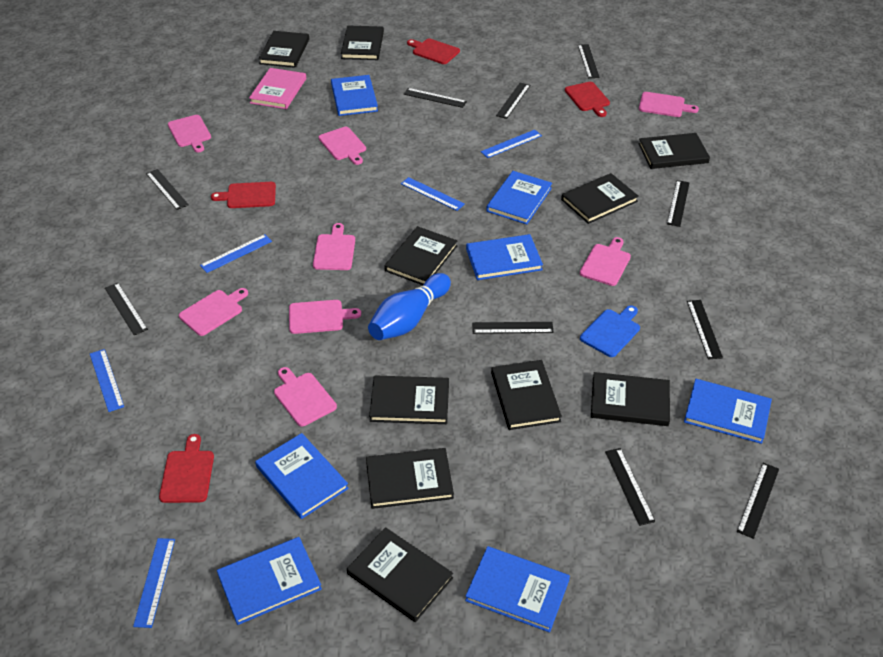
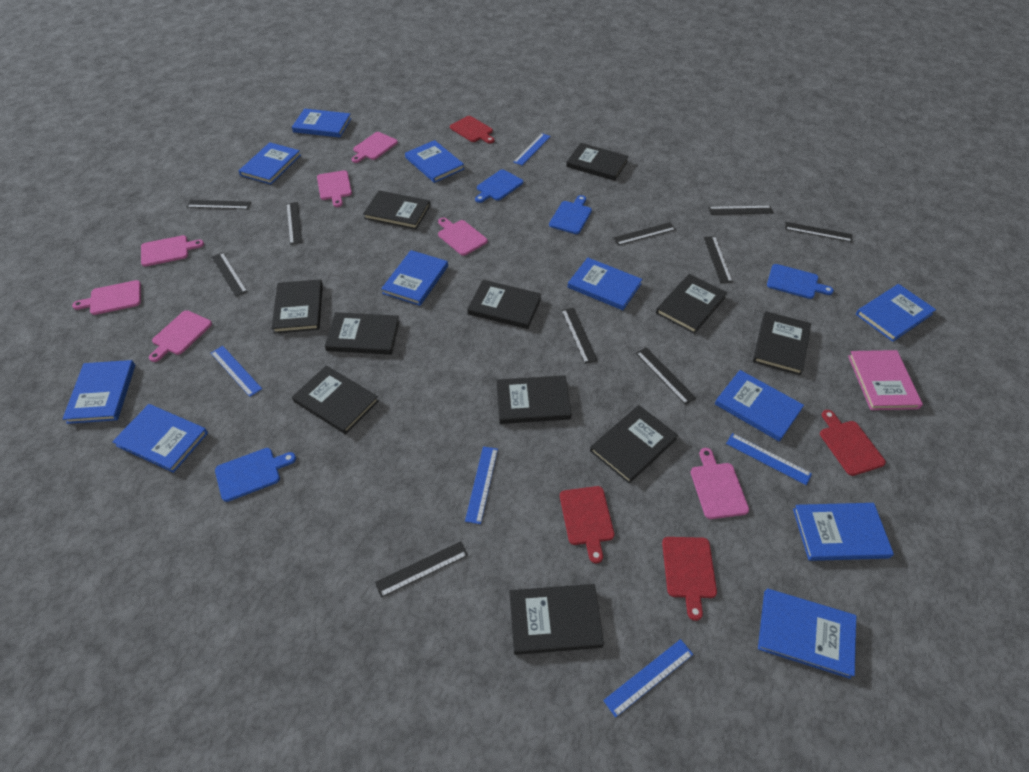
black book: [259,31,309,68] [341,25,384,60] [347,527,453,622] [366,448,454,509] [369,376,449,424] [384,226,457,285] [491,360,562,430] [561,173,639,224] [591,372,670,426] [638,133,710,169] = 10 -> [271,279,323,334] [292,365,379,434] [325,312,400,355] [363,191,431,229] [468,280,542,329] [496,375,572,424] [510,584,604,655] [566,143,629,181] [590,405,678,484] [656,274,727,334] [753,311,811,375] = 11
blue book: [217,537,322,625] [255,433,349,519] [331,75,378,116] [465,546,570,632] [466,234,543,280] [486,171,552,224] [684,379,772,444] = 7 -> [63,360,135,424] [112,404,208,473] [239,142,301,184] [292,108,351,138] [381,250,448,306] [405,140,464,183] [568,258,642,310] [715,370,804,442] [758,589,856,679] [793,503,894,561] [856,284,936,342] = 11
blue bowling pin: [368,273,451,340] = 1 -> none = 0
blue cutting board: [580,305,640,357] = 1 -> [215,448,296,502] [475,169,523,203] [549,195,592,234] [767,264,834,299] = 4
pink cutting board: [168,115,211,152] [179,288,248,336] [274,367,337,427] [289,300,361,334] [313,223,355,270] [319,127,366,165] [580,237,631,286] [639,92,699,117] = 8 -> [72,280,141,315] [141,235,204,267] [149,310,212,362] [317,170,352,207] [352,132,398,163] [438,218,488,256] [691,448,749,519] = 7

